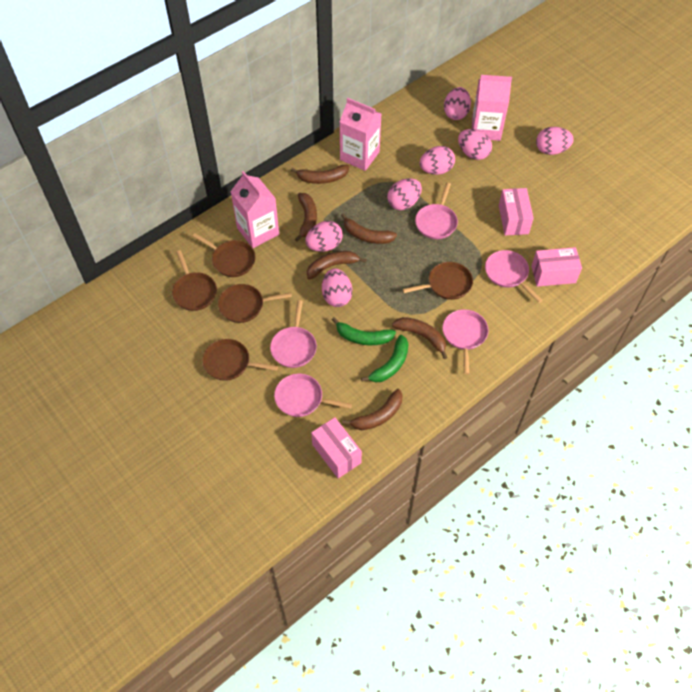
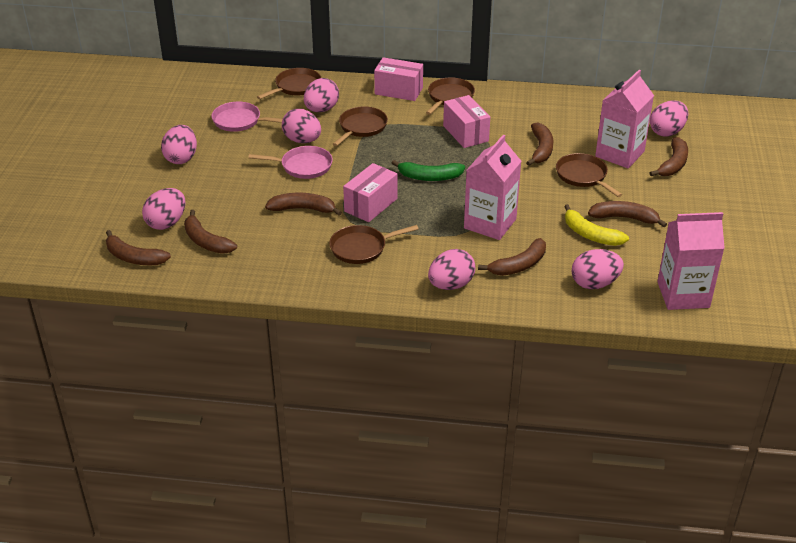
brown banana: [291,165,349,184] [295,193,317,242] [307,251,367,280] [341,213,397,244] [342,389,403,430] [392,317,447,359] = 6 -> [106,230,171,265] [184,210,237,254] [265,193,342,216] [478,238,546,276] [526,122,554,166] [588,201,667,227] [650,137,688,176] = 7
green banana: [332,317,396,345] [361,335,408,382] = 2 -> [392,160,465,181] = 1
pink pan: [270,300,317,368] [274,374,352,417] [415,183,458,239] [443,309,488,374] [485,250,542,303] = 5 -> [212,102,282,132] [248,146,333,179] = 2
yellow banana: none = 0 -> [564,204,629,246] = 1

